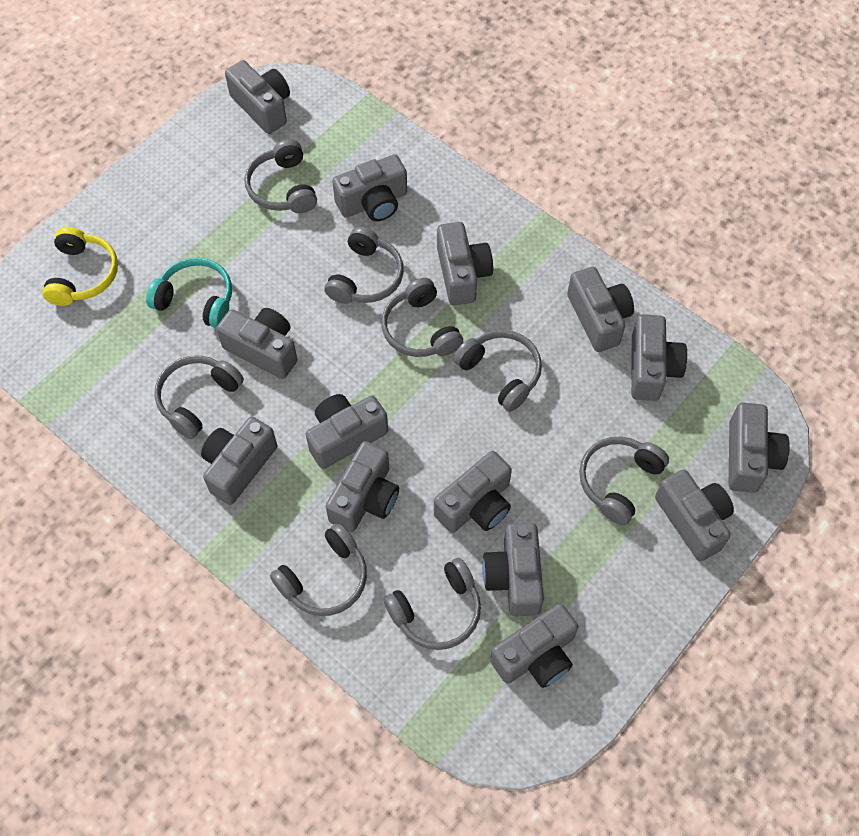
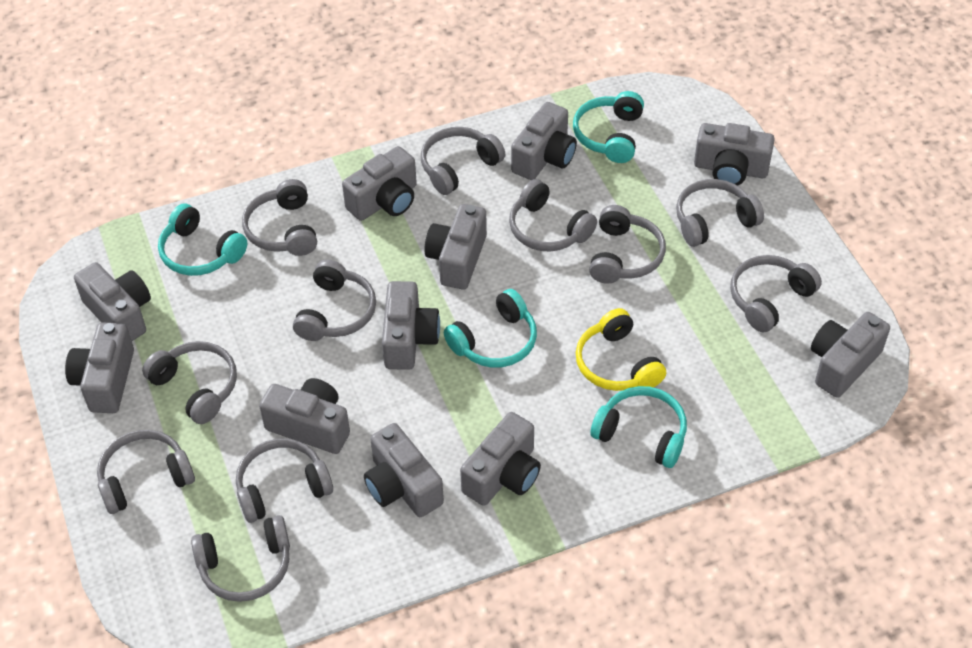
grey camera: [201,417,277,505] [216,308,297,379] [225,60,290,134] [306,394,388,469] [325,441,399,532] [332,154,407,221] [434,451,512,533] [437,222,493,305] [482,523,544,617] [490,603,578,688] [567,267,634,352] [631,314,687,401] [655,469,734,561] [729,402,790,493] = 14 -> [65,322,134,413] [74,262,151,341] [259,378,350,454] [342,146,417,221] [364,423,444,517] [382,281,440,370] [424,204,487,289] [460,412,541,506] [511,102,577,180] [694,123,775,186] [811,312,890,398] = 11
grey headphones: [154,355,244,439] [245,139,317,213] [270,523,367,616] [325,227,404,304] [381,278,463,357] [384,558,481,650] [453,330,542,412] [579,436,669,525] = 8 -> [97,430,195,514] [142,341,237,424] [191,515,290,602] [236,439,333,523] [242,179,317,256] [293,260,376,341] [421,127,505,195] [509,179,597,251] [589,205,666,284] [676,179,764,247] [730,255,822,333] = 11
turquoise headphones: [146,258,232,328] = 1 -> [158,203,247,276] [444,289,537,368] [573,91,644,163] [591,386,687,468] = 4

